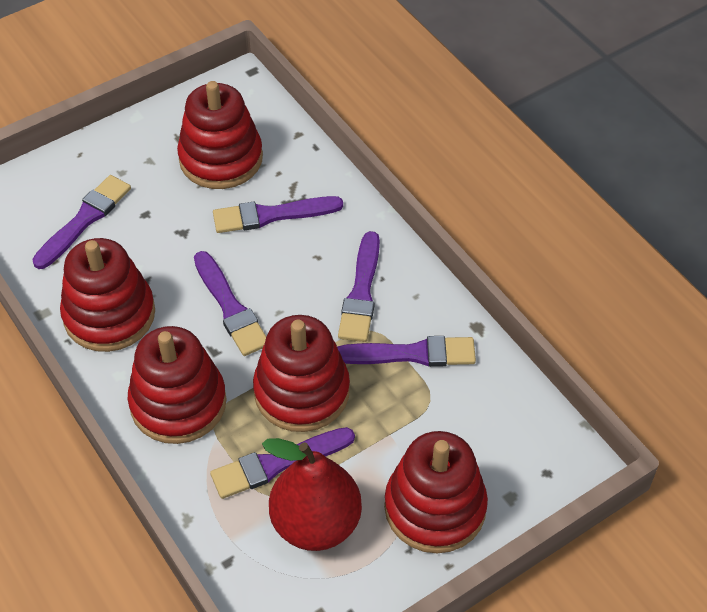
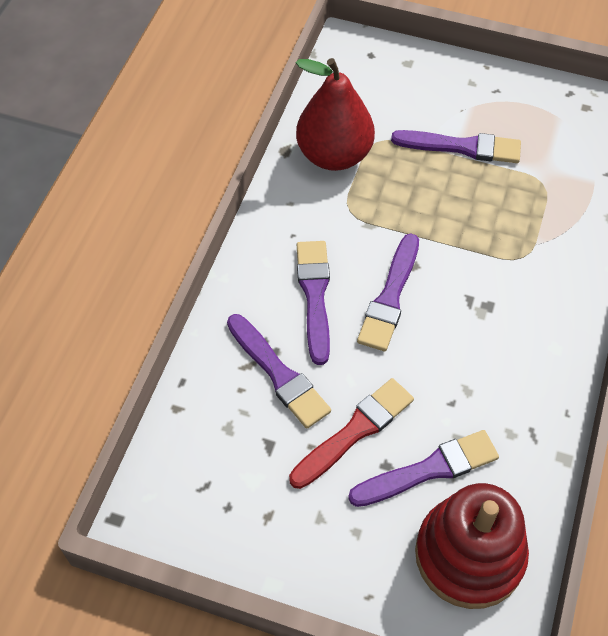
purple brush: [32,175,131,269] [194,251,266,356] [210,427,355,499] [213,196,343,233] [337,336,476,367] [338,231,380,342] = 6 -> [227,314,331,429] [297,241,330,365] [348,430,499,507] [357,233,419,351] [391,130,521,163] = 5
red brush: none = 0 -> [289,378,414,489] = 1
red stacking toy: [60,238,155,352] [128,326,227,444] [177,81,263,189] [253,315,350,432] [384,431,488,553] = 5 -> [415,483,529,609] = 1

